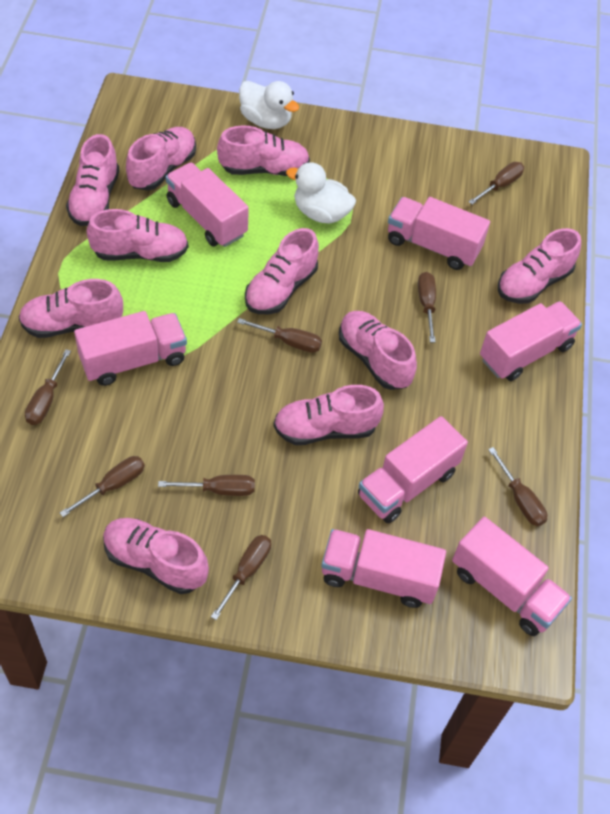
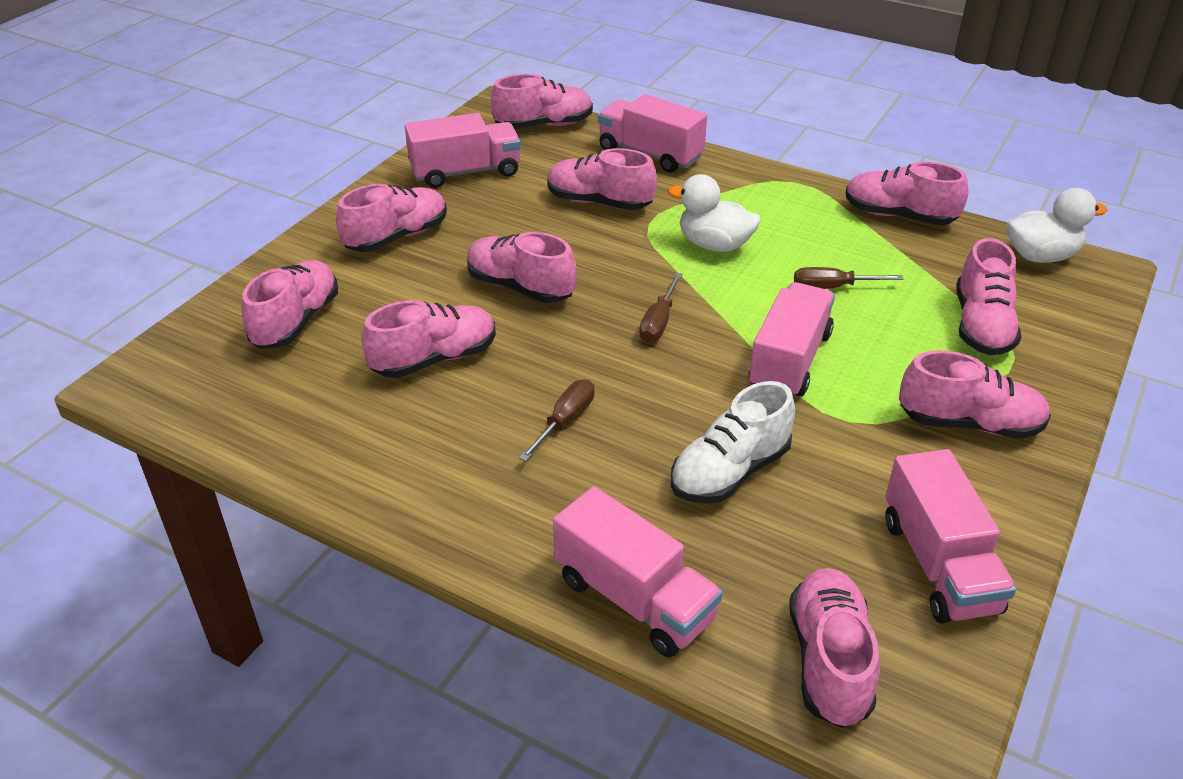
brown screwdriver: [25,349,71,425] [60,456,145,517] [158,475,255,496] [211,535,271,620] [237,318,322,353] [418,272,436,342] [468,162,524,204] [488,447,548,526] = 8 -> [519,379,595,461] [639,272,682,342] [794,267,904,289] = 3
pink truck: [74,311,187,386] [166,162,249,247] [321,529,446,608] [358,416,468,523] [388,197,490,270] [452,517,572,636] [480,301,582,381] = 7 -> [405,113,521,188] [553,486,723,657] [598,94,707,173] [748,282,835,396] [885,449,1017,624] = 5
white shoe: none = 0 -> [671,381,795,504] = 1

